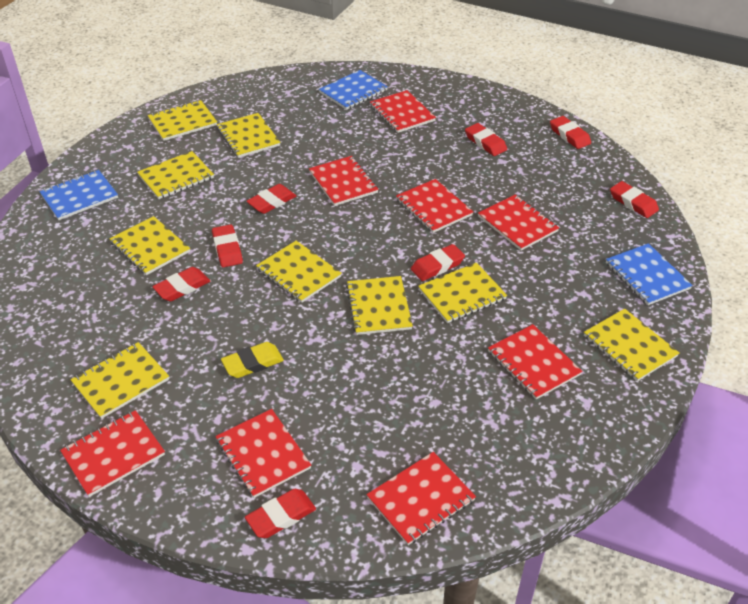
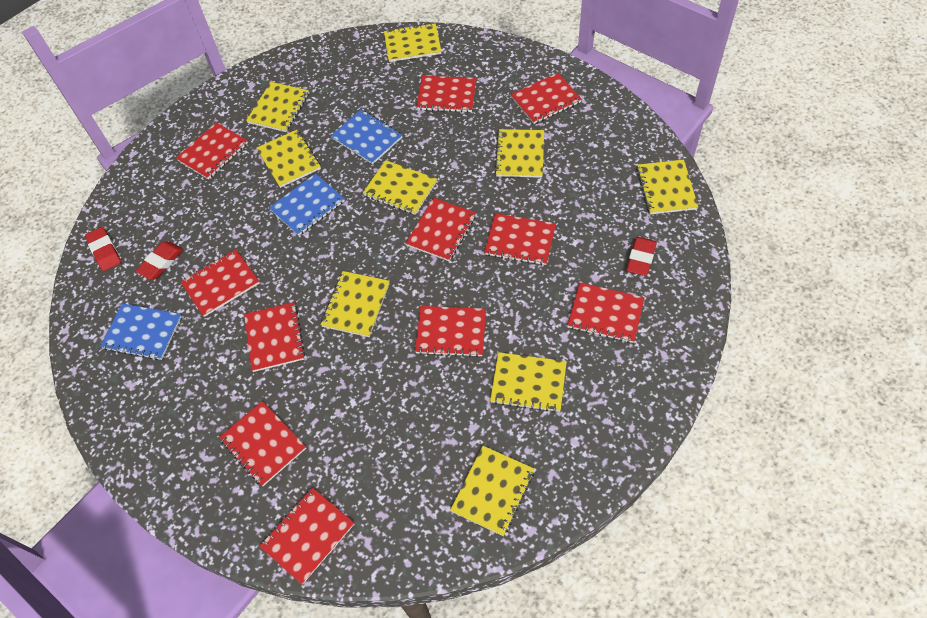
red eraser: [152,267,210,301] [212,224,243,267] [245,489,316,538] [246,184,296,214] [411,244,465,281] [465,123,507,156] [550,116,591,149] [610,181,659,218] = 8 -> [85,227,121,271] [135,241,183,279] [626,237,657,276] = 3
red notebook: [60,410,165,497] [215,409,311,498] [309,156,378,206] [366,452,476,545] [370,90,436,133] [396,179,473,233] [478,194,559,251] [488,324,583,399] = 8 -> [176,122,248,179] [180,249,260,317] [219,401,306,486] [244,302,305,372] [260,488,354,584] [406,198,476,261] [415,306,486,357] [416,76,477,113] [484,213,556,265] [511,73,582,124] [567,283,645,343] = 11
yellow eraser: [221,342,284,378] = 1 -> none = 0

